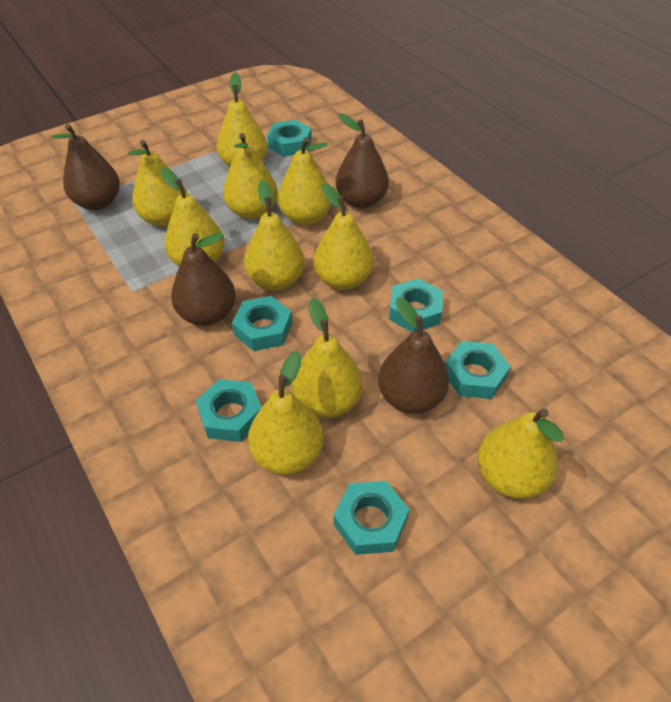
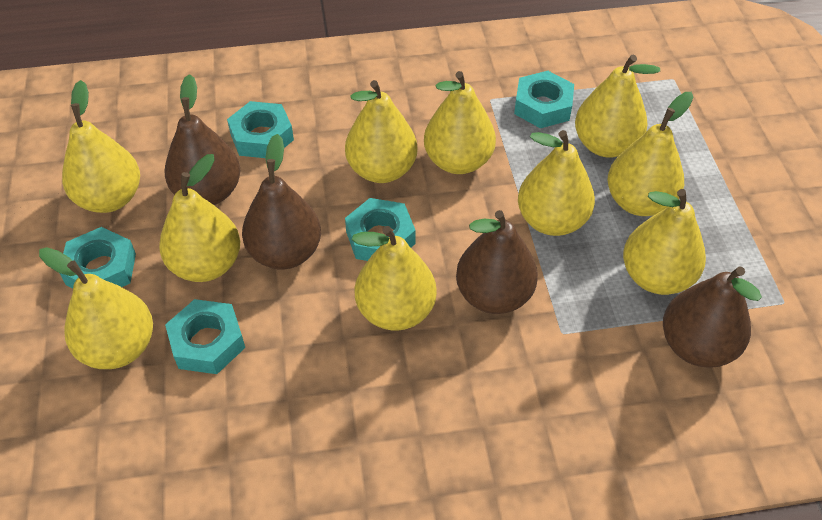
turquoise nut: [196,379,261,442] [232,296,292,351] [267,120,312,157] [334,481,409,555] [389,278,443,332] [445,341,511,399] = 6 -> [60,227,136,289] [165,299,245,374] [227,101,294,158] [345,198,416,261] [514,71,574,128] = 5

